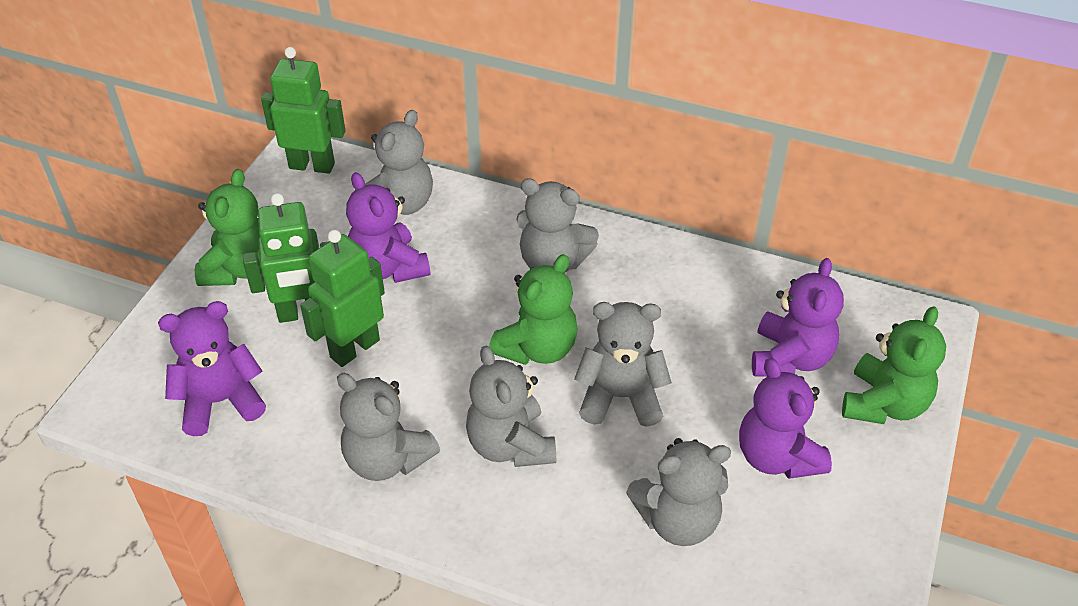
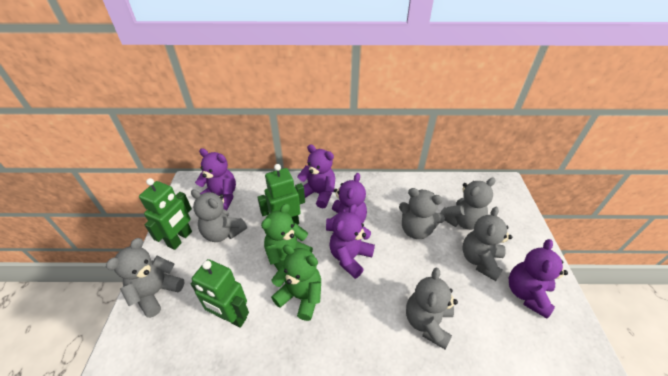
green teddy bear: [195,169,260,286] [489,254,578,365] [842,306,946,424] = 3 -> [261,204,313,270] [271,245,321,321] = 2
purple teddy bear: [158,301,266,436] [346,172,430,283] [739,358,832,479] [752,258,844,377] = 4 -> [195,148,236,211] [297,144,336,208] [326,173,367,231] [329,204,375,279] [509,239,568,319] = 5

